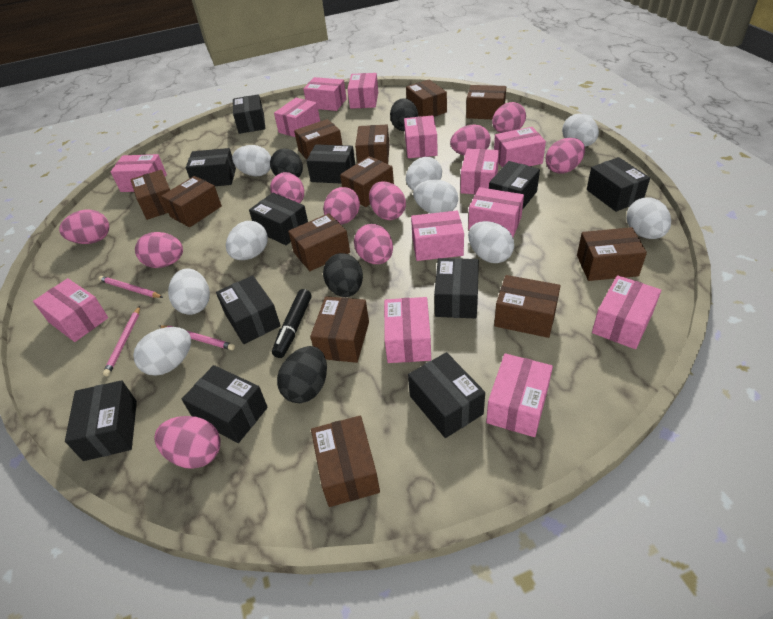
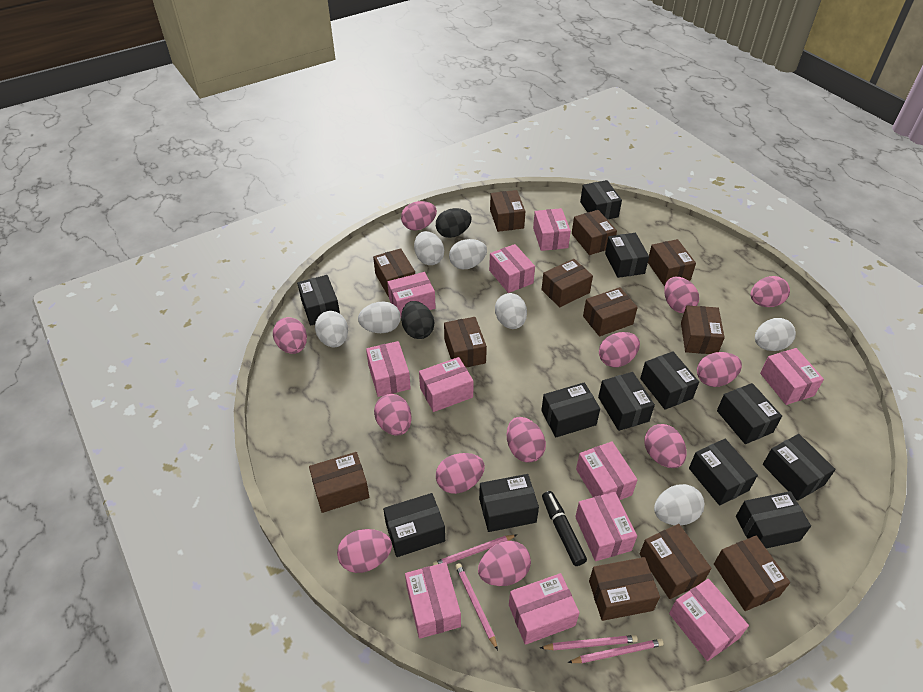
black box: [65,380,137,461] [182,365,268,443] [186,148,236,186] [216,275,281,344] [233,94,265,134] [249,193,308,245] [306,144,355,184] [408,352,485,438] [434,258,479,318] [489,161,540,210] [587,157,650,212] = 11 -> [297,275,340,325] [383,493,445,557] [479,474,539,532] [541,382,600,437] [580,180,622,220] [598,372,655,431] [605,233,649,278] [640,351,699,410] [689,439,758,506] [717,383,782,444] [736,491,811,549] [763,434,836,501] = 12
black egg: [270,148,303,178] [277,346,327,403] [323,253,363,297] [390,98,418,131] = 4 -> [401,301,434,339] [436,208,472,238] = 2
pink box: [33,278,108,342] [111,154,167,192] [274,98,320,137] [303,77,347,111] [347,73,378,109] [384,297,431,363] [404,115,438,158] [411,211,464,261] [460,149,499,194] [468,187,524,237] [486,353,553,437] [494,127,546,168] [592,275,661,349] = 13 -> [366,341,411,397] [387,272,436,316] [405,562,461,639] [419,357,474,412] [489,244,535,293] [509,573,580,645] [533,208,571,251] [575,492,637,561] [576,441,637,500] [669,579,749,661] [760,348,824,405] = 11
pink egg: [59,210,109,244] [135,232,183,268] [154,416,221,469] [270,172,304,203] [323,187,360,225] [354,224,393,264] [369,181,406,220] [450,125,491,156] [492,102,526,133] [546,138,585,174] = 10 -> [273,317,307,354] [337,529,392,573] [374,394,412,435] [401,201,437,231] [436,453,485,494] [478,541,531,586] [507,417,546,463] [599,332,640,367] [644,424,687,468] [664,277,699,313] [697,352,742,387] [751,276,790,307] = 12
pink pencil: [99,276,163,298] [103,306,140,376] [159,325,235,350] = 3 -> [433,535,516,565] [455,563,498,650] [540,635,638,650] [568,639,664,663] = 4
white egg: [133,327,191,376] [168,268,210,315] [226,221,268,260] [232,145,271,177] [406,157,442,191] [413,179,458,213] [468,221,514,263] [562,113,599,147] [626,198,671,239] = 9 -> [315,311,348,347] [358,302,401,333] [414,231,444,265] [449,239,487,269] [495,293,527,329] [654,484,705,525] [755,318,796,351] = 7

